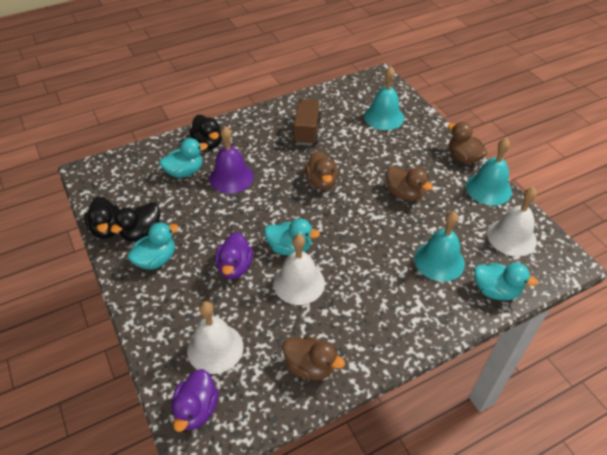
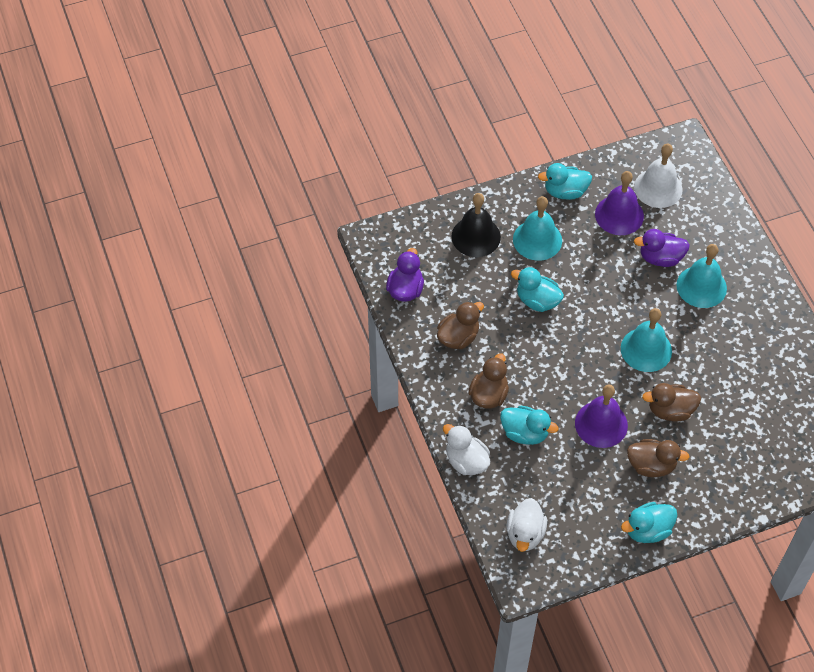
black bell: none = 0 -> [451,193,501,257] = 1
black duck: [84,196,119,239] [110,202,160,242] [189,115,222,149] = 3 -> none = 0
brown truck: [293,99,322,146] = 1 -> none = 0
purple bell: [209,127,254,194] = 1 -> [575,385,628,448] [595,171,644,235] = 2
white bell: [187,301,244,374] [274,234,325,305] [487,187,537,257] = 3 -> [634,144,683,208] = 1
white duck: none = 0 -> [443,424,490,475] [506,498,547,552] = 2

